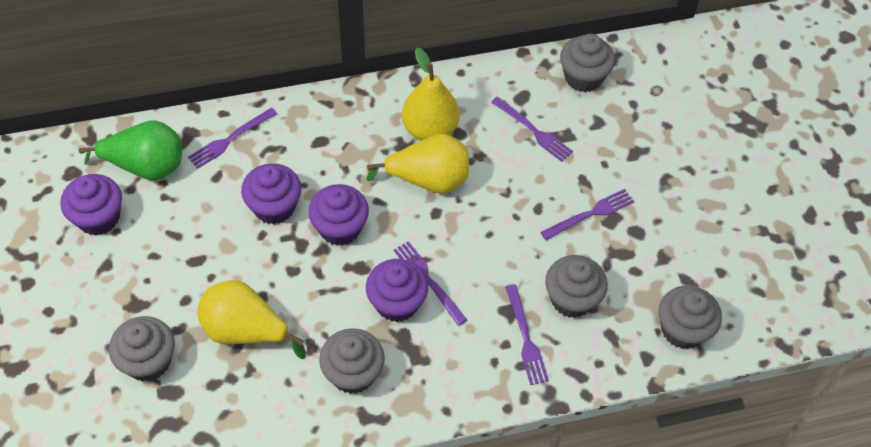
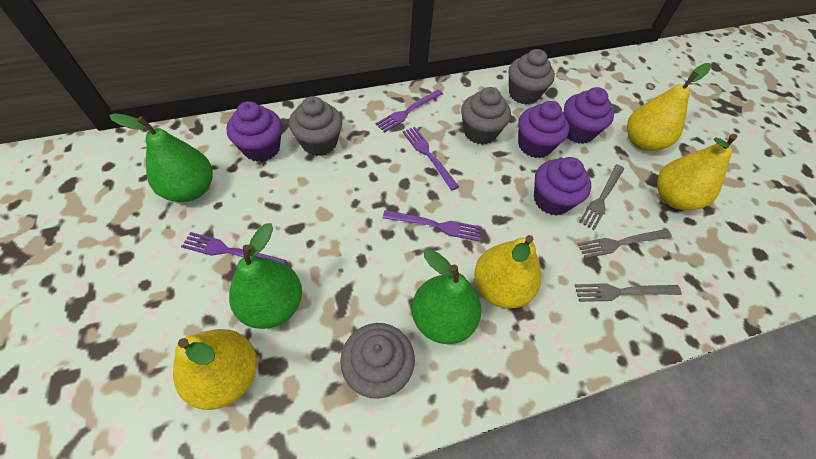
green pear: [79,120,182,181] = 1 -> [109,113,213,202] [229,223,302,329] [412,249,481,344] = 3
grey cupcake: [109,316,175,382] [319,328,385,394] [545,255,608,318] [560,34,615,92] [659,285,722,349] = 5 -> [289,96,342,156] [340,323,415,399] [461,87,511,145] [508,49,555,105] = 4
grey fork: none = 0 -> [575,283,682,302] [578,229,672,258] [579,164,624,230] = 3
purple fork: [188,108,277,169] [394,241,467,326] [491,97,573,162] [505,284,549,385] [541,189,634,240] = 5 -> [181,232,286,264] [375,90,443,132] [383,210,481,241] [403,127,459,191] = 4
yellow pear: [197,280,306,359] [367,134,469,194] [402,48,460,140] = 3 -> [173,329,257,410] [474,235,541,309] [627,63,711,151] [657,134,737,210] = 4

